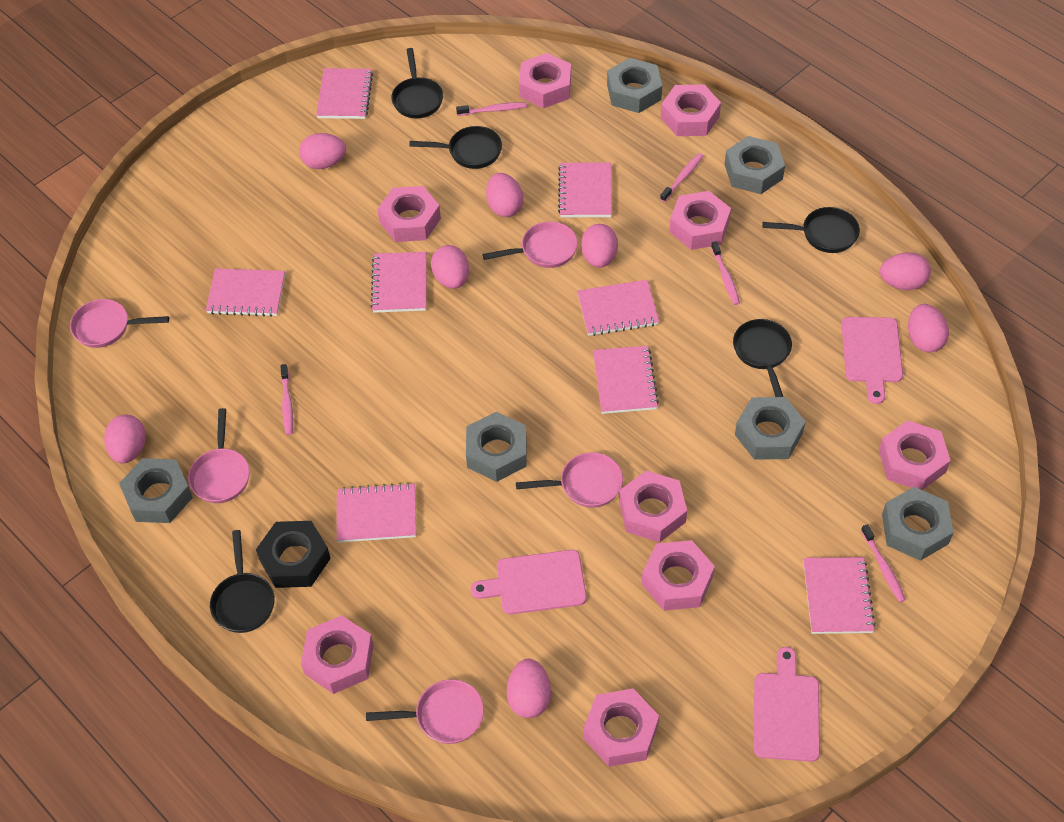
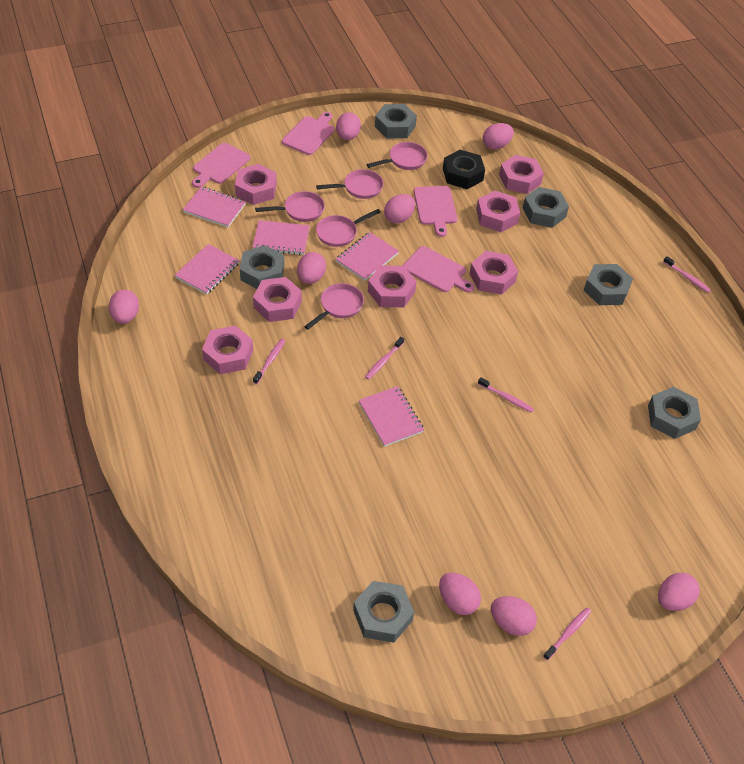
black pan: [210,530,275,633] [391,48,443,118] [409,126,502,169] [733,319,792,397] [762,207,860,253] = 5 -> none = 0
pink cutting board: [471,550,587,614] [754,647,820,762] [841,317,903,404] = 3 -> [192,143,250,188] [282,112,335,155] [403,246,474,292] [414,186,457,237] = 4
pink notebook: [206,268,285,317] [316,68,373,119] [337,483,416,542] [371,252,427,313] [558,162,612,217] [577,280,659,336] [593,346,659,414] [803,557,875,634] = 8 -> [175,244,240,295] [183,187,246,227] [252,220,310,255] [336,232,399,281] [359,386,424,447] = 5
pink nut: [301,615,373,694] [377,186,441,242] [519,53,571,109] [583,688,659,767] [619,471,687,542] [642,540,715,611] [661,84,721,136] [669,191,731,250] [879,420,951,490] = 9 -> [202,326,253,374] [235,164,277,205] [253,277,302,322] [368,265,417,307] [470,251,518,295] [476,191,520,232] [499,155,544,194] = 7

